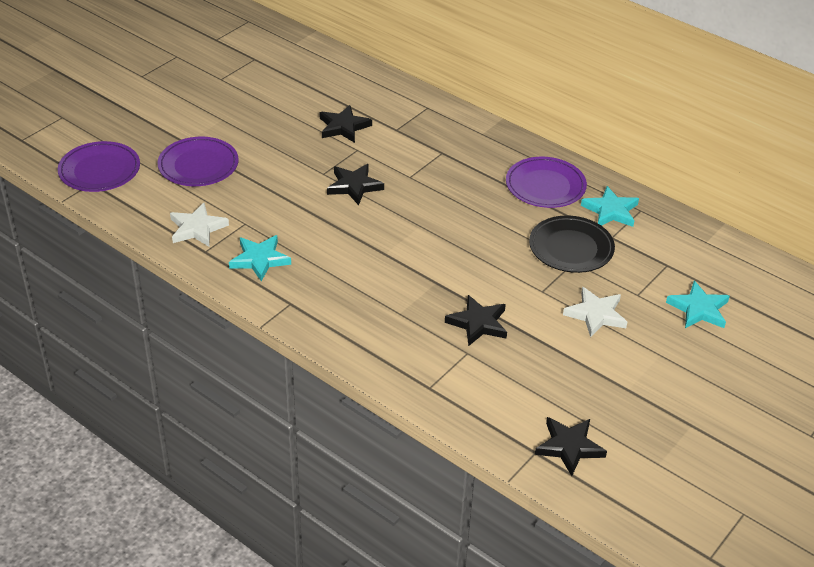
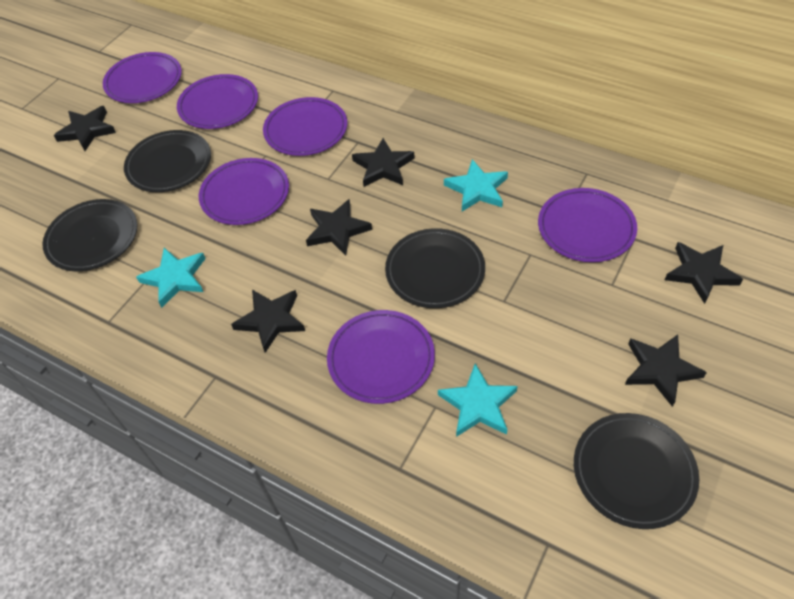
black plate: [529,215,615,273] = 1 -> [43,199,138,271] [124,130,211,192] [385,228,485,308] [574,413,699,529] = 4
black star: [320,105,372,143] [327,164,384,205] [445,295,507,346] [535,417,607,476] = 4 -> [54,106,116,151] [231,290,305,353] [306,199,372,256] [352,138,415,187] [625,334,707,407] [665,242,743,304] = 6
purple plate: [58,141,140,192] [157,137,239,186] [506,157,587,208] = 3 -> [103,52,182,103] [177,74,258,129] [199,158,289,225] [263,97,347,156] [327,310,435,404] [538,188,637,262] = 6
white star: [170,203,229,247] [563,287,627,338] = 2 -> none = 0

